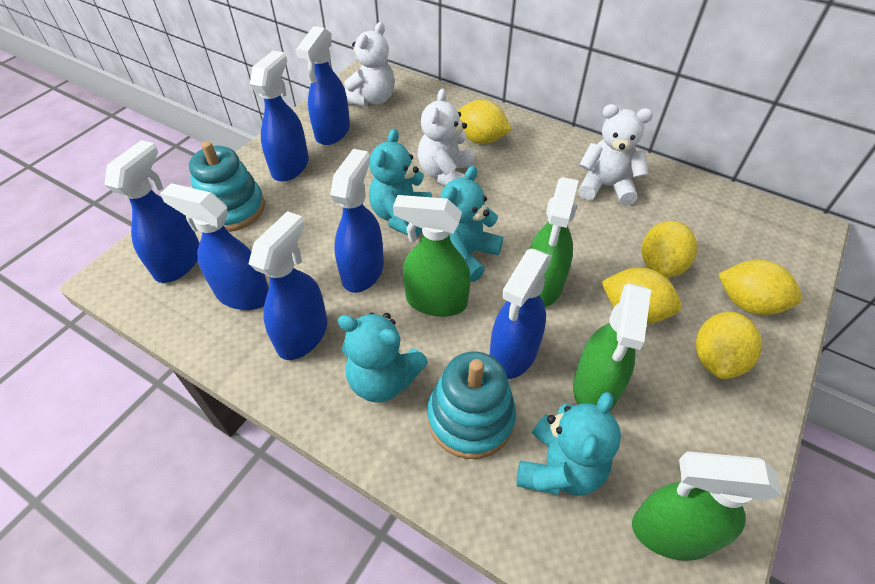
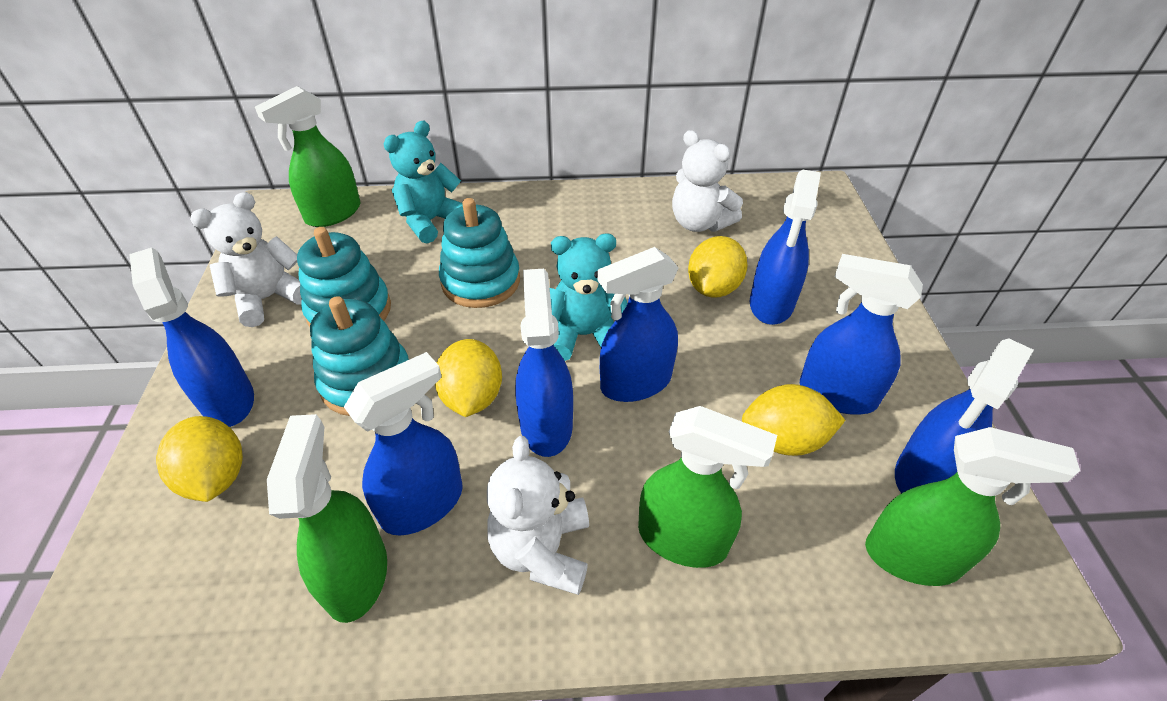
turquoise stacking toy: [189,141,265,232] [427,352,516,459] = 2 -> [297,227,391,327] [310,296,409,416] [439,198,520,308] = 3
turquoise teddy bear: [338,312,428,402] [369,129,432,237] [440,166,503,282] [516,392,621,496] = 4 -> [384,121,463,243] [550,233,628,361] = 2
yellow lemon: [458,100,512,144] [602,268,682,324] [642,221,697,277] [696,312,762,379] [718,260,802,315] = 5 -> [156,416,243,502] [435,339,502,417] [688,236,748,298] [742,384,845,456] = 4

